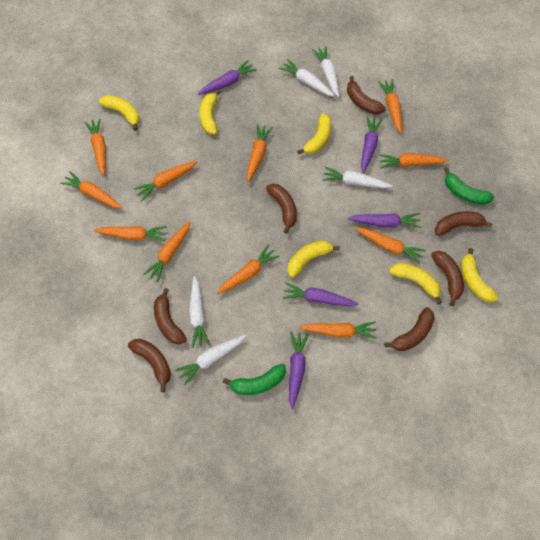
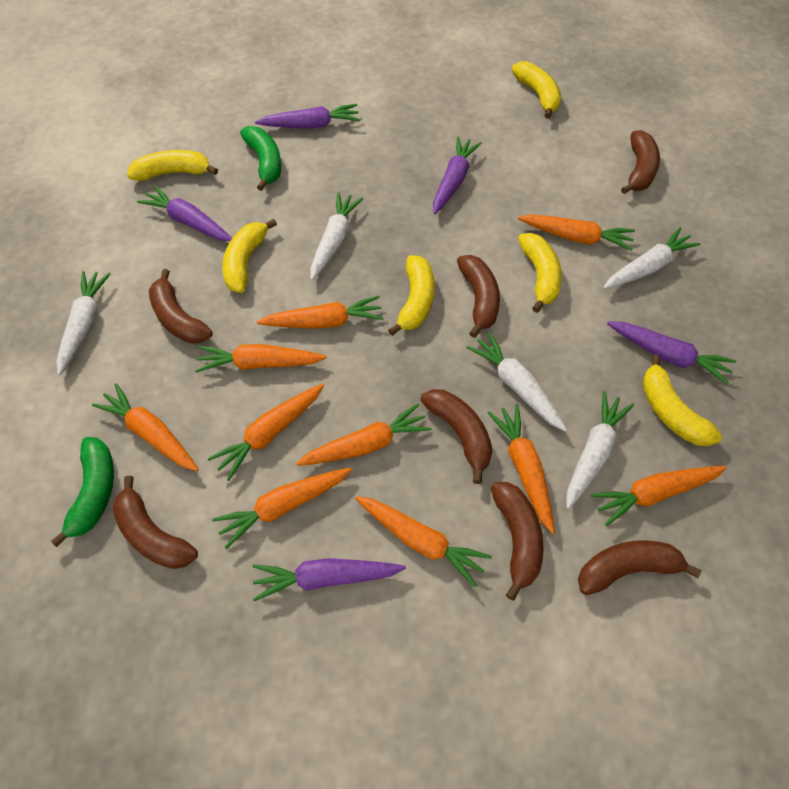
orange carrot: [60,171,122,208] [84,118,106,175] [94,226,167,241] [134,161,198,201] [143,221,191,282] [216,244,280,295] [247,124,273,182] [299,321,377,339] [355,228,426,264] [378,79,402,133] [379,153,449,168] = 11 -> [92,383,199,471] [195,344,327,373] [208,384,324,481] [212,468,352,549] [257,296,383,329] [296,403,431,466] [355,496,492,587] [487,404,555,534] [518,214,635,251] [591,466,727,526] = 10

